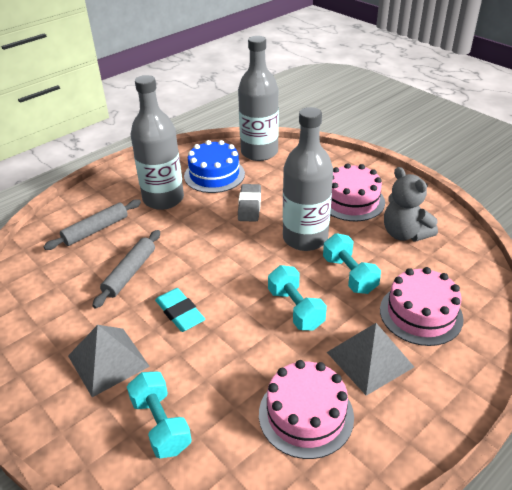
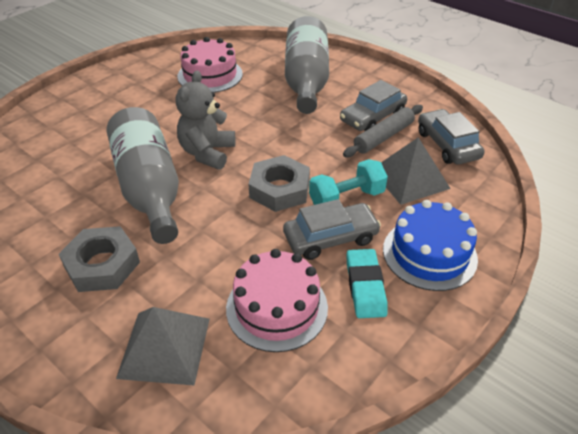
grey bottle: [131,75,184,210] [238,36,279,161] [283,107,333,251] = 3 -> [107,107,179,244] [285,16,329,114] = 2
grey car: none = 0 -> [283,199,381,260] [340,80,407,131] [418,109,485,164] = 3
grey eraser: [238,184,261,221] = 1 -> none = 0
grey nut: none = 0 -> [59,226,140,292] [248,155,310,212] = 2
grey rolling pin: [43,199,141,250] [92,230,160,309] = 2 -> [343,105,423,157] = 1
pink cake: [259,360,354,459] [330,163,385,221] [380,267,464,346] = 3 -> [178,37,243,93] [226,249,328,352] = 2
turquoise dumbbell: [127,372,192,459] [268,265,327,330] [323,233,381,294] = 3 -> [309,159,388,205] = 1

